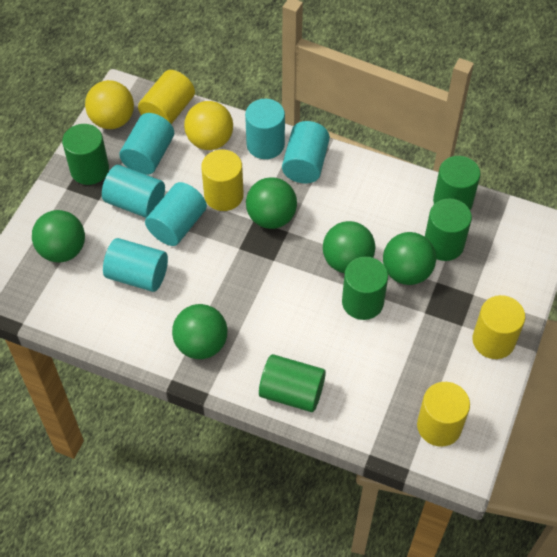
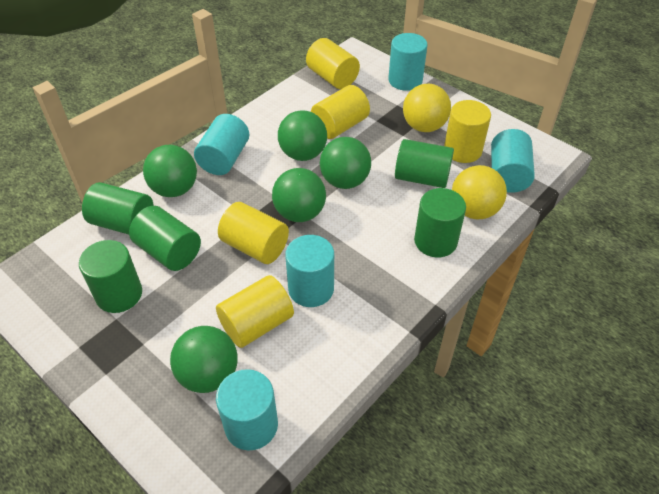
turquoise cylinder: [102,165,165,218] [103,238,168,292] [119,113,174,175] [145,182,207,246] [245,99,285,159] [282,121,330,184] = 6 -> [194,114,249,175] [216,369,278,451] [285,235,334,307] [388,33,428,91] [491,129,535,193] = 5
yellow cylinder: [138,70,195,124] [201,149,244,211] [417,382,470,447] [472,295,525,359] = 4 -> [216,275,294,348] [218,202,289,264] [306,38,360,89] [311,85,370,139] [444,100,491,163] = 5

